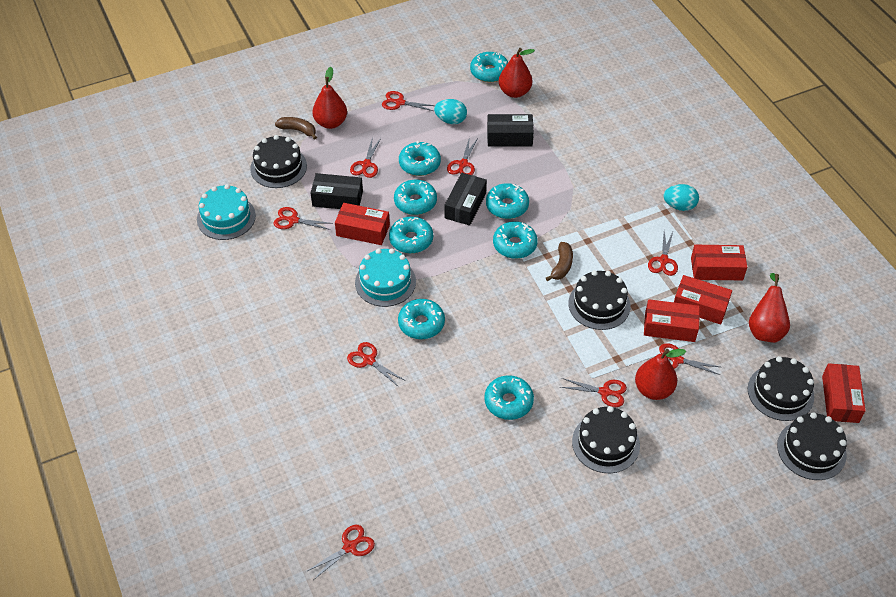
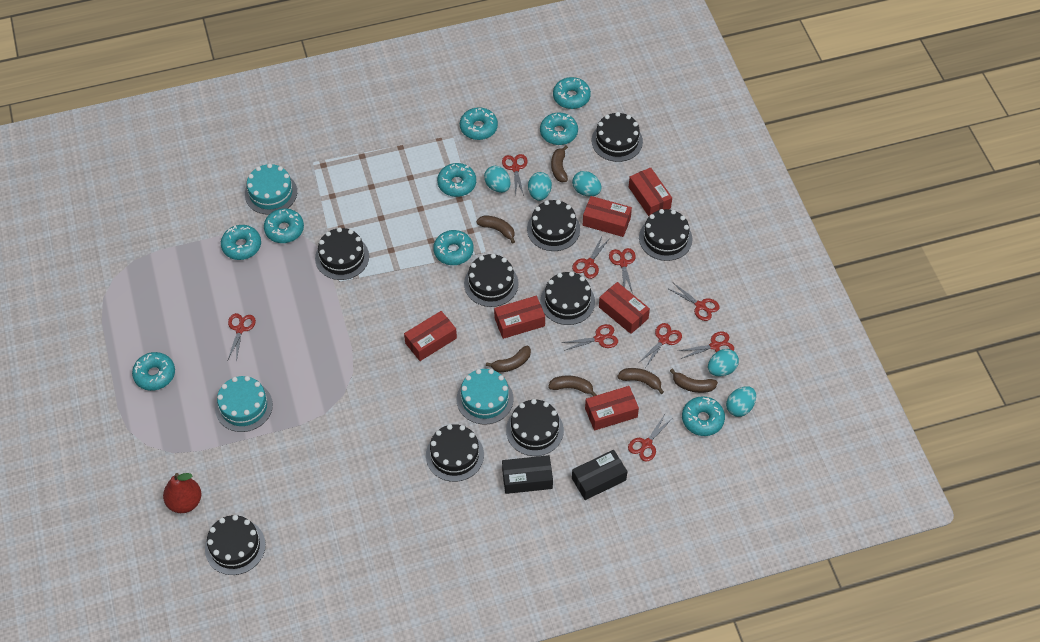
black box: [311,173,363,209] [445,173,487,226] [487,114,534,146] = 3 -> [502,455,553,494] [572,450,627,500] = 2
black cake: [250,135,307,188] [568,270,631,330] [572,406,640,473] [748,356,814,421] [777,412,847,480] = 5 -> [205,515,266,575] [315,227,369,280] [426,424,484,482] [464,254,519,307] [506,399,564,456] [527,200,580,251] [540,271,595,325] [592,112,643,162] [639,209,693,261] = 9
brown banana: [275,117,317,140] [546,242,573,281] = 2 -> [476,216,515,244] [486,346,531,372] [548,375,597,396] [551,145,568,182] [617,368,664,394] [670,369,718,393] = 6
red box: [335,203,390,245] [644,299,700,342] [674,275,732,324] [691,245,747,280] [822,363,866,423] = 5 -> [404,311,457,361] [494,296,545,339] [583,196,632,237] [585,386,639,431] [599,282,650,334] [629,167,672,216] = 6
red pear: [312,67,347,129] [499,48,535,98] [635,349,686,400] [749,273,790,343] = 4 -> [163,473,202,513] = 1
turquoise cake: [197,184,256,240] [355,248,416,307] = 2 -> [215,376,273,432] [245,163,297,215] [457,369,514,425] = 3
turquoise donut: [389,216,433,254] [394,180,437,215] [398,299,445,339] [399,141,441,176] [470,52,508,82] [484,375,534,420] [486,183,529,219] [493,221,538,259] = 8 -> [132,352,175,391] [221,225,261,260] [264,208,304,243] [433,230,474,265] [437,163,476,197] [460,107,498,140] [540,112,578,145] [553,77,591,109] [682,396,725,436] = 9
turquoise egg: [434,99,467,124] [663,184,699,211] = 2 -> [484,166,511,193] [528,172,552,201] [572,171,602,197] [708,349,739,376] [726,386,756,417] = 5

